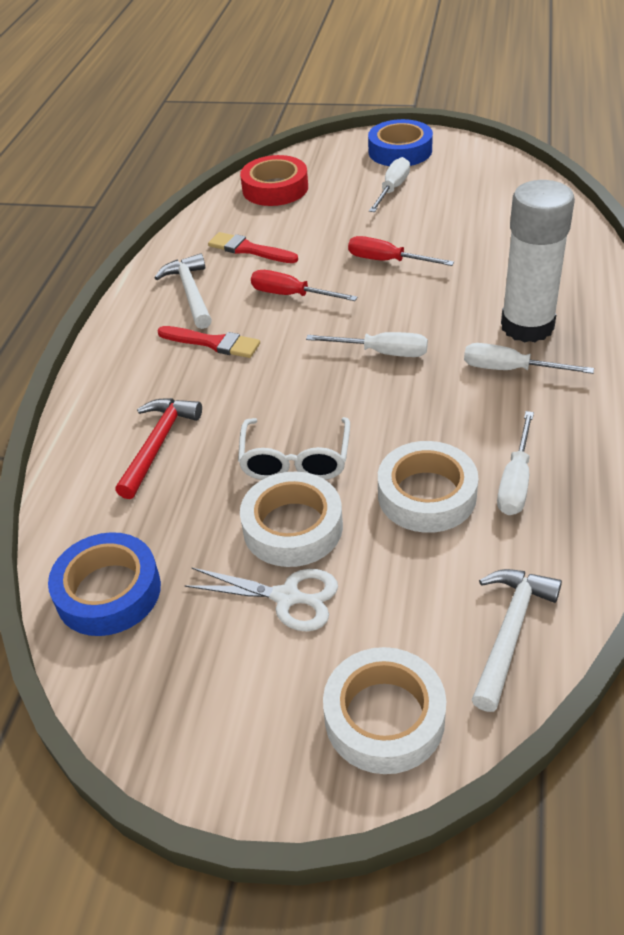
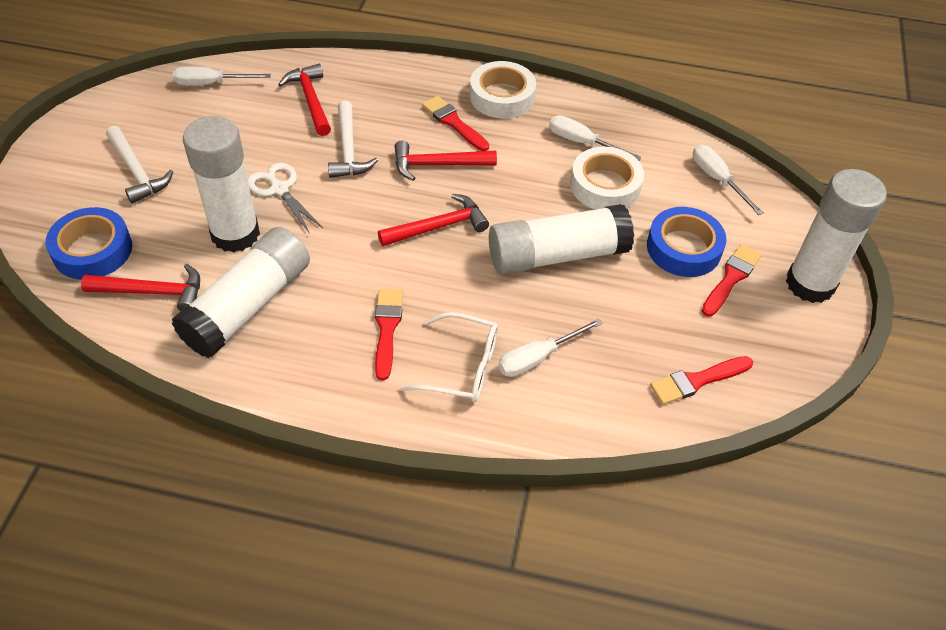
red brush: [157,326,260,358] [208,232,298,263] = 2 -> [375,289,403,381] [422,96,489,151] [650,356,753,405] [702,244,762,317] = 4
red hammer: [115,398,202,499] = 1 -> [81,264,200,311] [278,64,331,136] [378,194,489,246] [394,141,497,181] = 4
red screwdriver: [251,270,358,301] [348,236,454,266] = 2 -> none = 0
red tape: [240,155,308,206] = 1 -> none = 0
white glue stick: [501,180,575,343] = 1 -> [172,227,310,358] [183,116,260,253] [489,204,634,275] [786,169,887,303] = 4
white tape: [240,472,343,567] [323,647,446,774] [378,441,479,533] = 3 -> [470,61,536,118] [570,147,644,209] = 2

